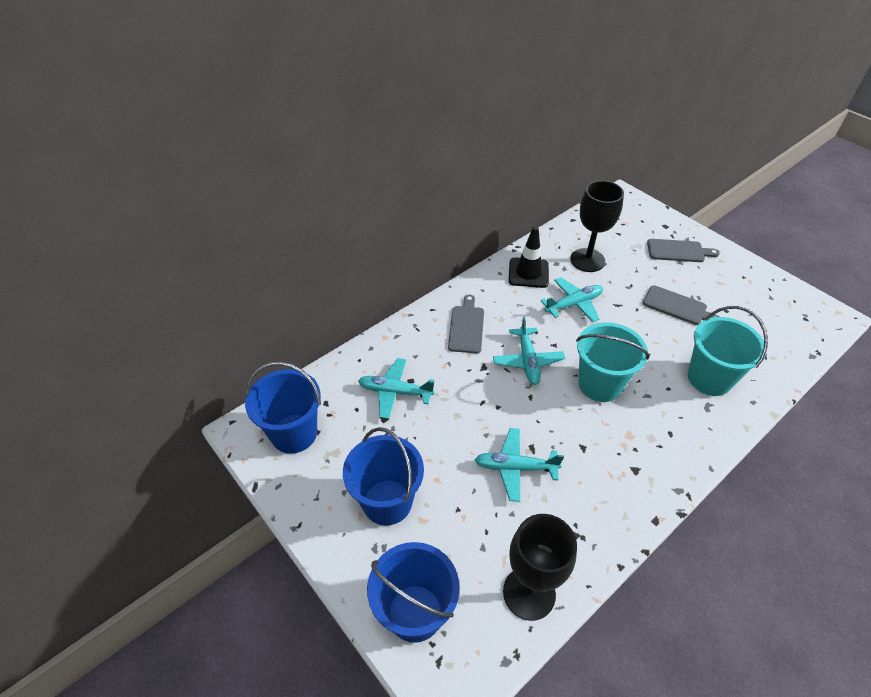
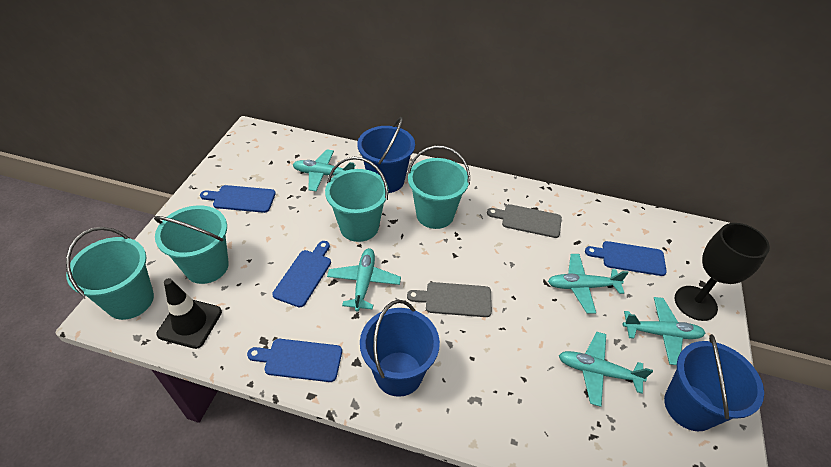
black goblet: [503,514,577,621] [570,180,624,272] = 2 -> [675,223,770,321] = 1
blue cutting board: none = 0 -> [200,185,276,213] [247,339,342,382] [272,241,331,307] [585,241,667,276] = 4
grey cutting board: [448,295,484,353] [643,285,720,325] [647,239,720,262] = 3 -> [407,282,492,317] [487,204,562,238] = 2
turquoise bucket: [576,322,649,402] [688,306,768,396] = 2 -> [66,227,154,320] [154,205,229,284] [325,157,389,242] [407,146,470,229] = 4
turquoise plane: [358,358,435,419] [475,428,564,502] [493,317,565,385] [540,277,603,322] = 4 -> [293,150,356,191] [327,248,401,311] [548,254,629,313] [559,332,653,407] [623,297,705,365] = 5

